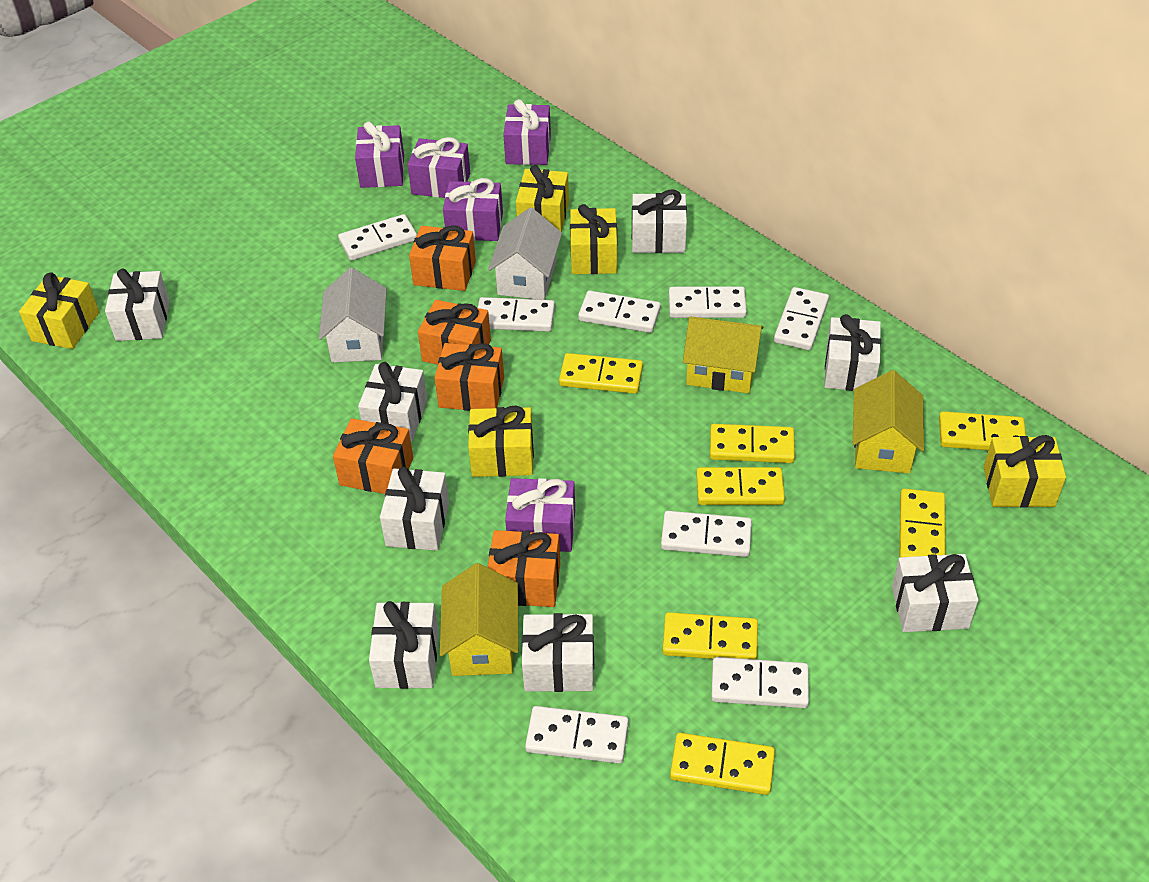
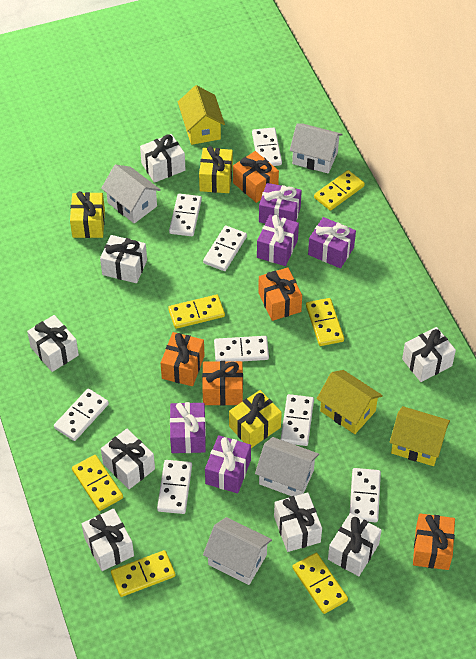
white house: [319,268,387,363] [488,207,562,300] = 2 -> [101,164,161,223] [203,517,272,585] [255,437,319,496] [290,123,343,174] = 4
yellow domino: [559,353,643,394] [663,612,758,660] [670,733,775,795] [696,467,785,505] [710,424,795,463] [899,488,946,557] [939,411,1026,450] = 7 -> [72,455,123,511] [111,550,176,597] [168,294,225,329] [292,553,348,614] [306,298,344,346] [314,170,365,211] = 6
yellow gift: [19,273,99,349] [468,405,534,477] [516,165,569,232] [570,204,617,274] [984,435,1066,508] = 5 -> [70,191,105,238] [199,146,233,193] [229,390,282,448] = 3

